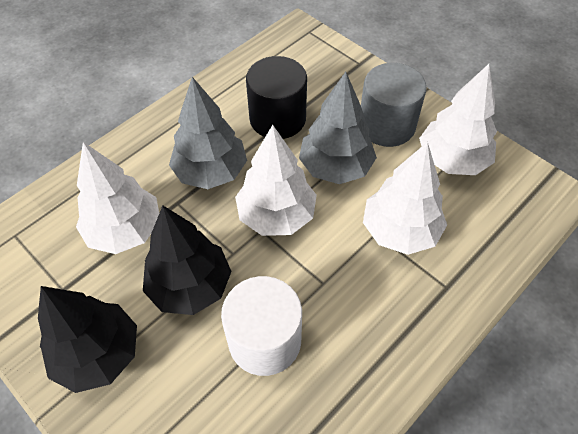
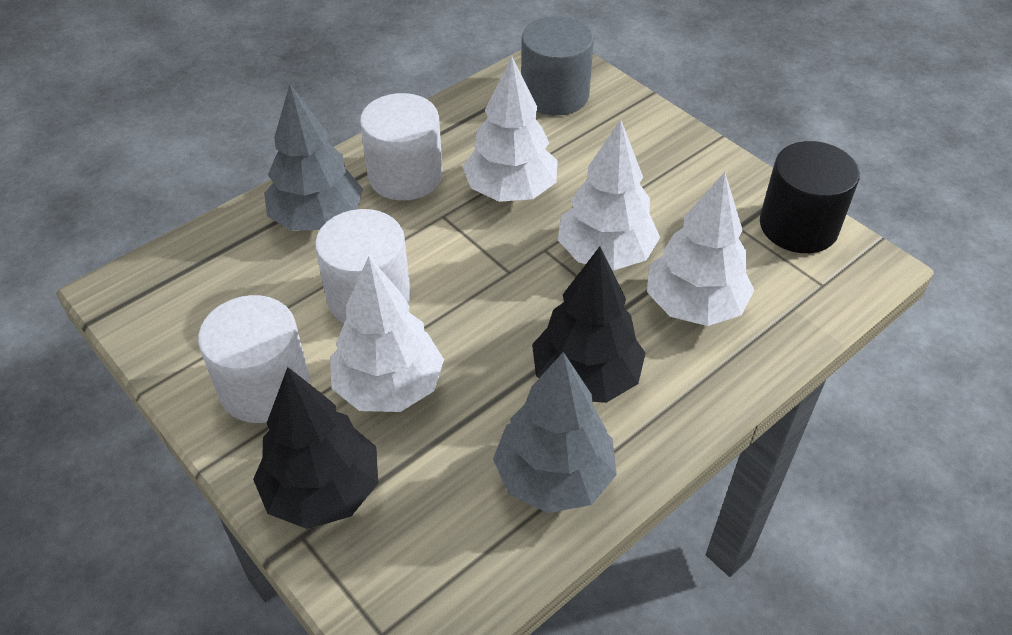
white cylinder: [221,276,302,376] = 1 -> [198,295,310,423] [315,209,411,323] [360,93,443,200] = 3

